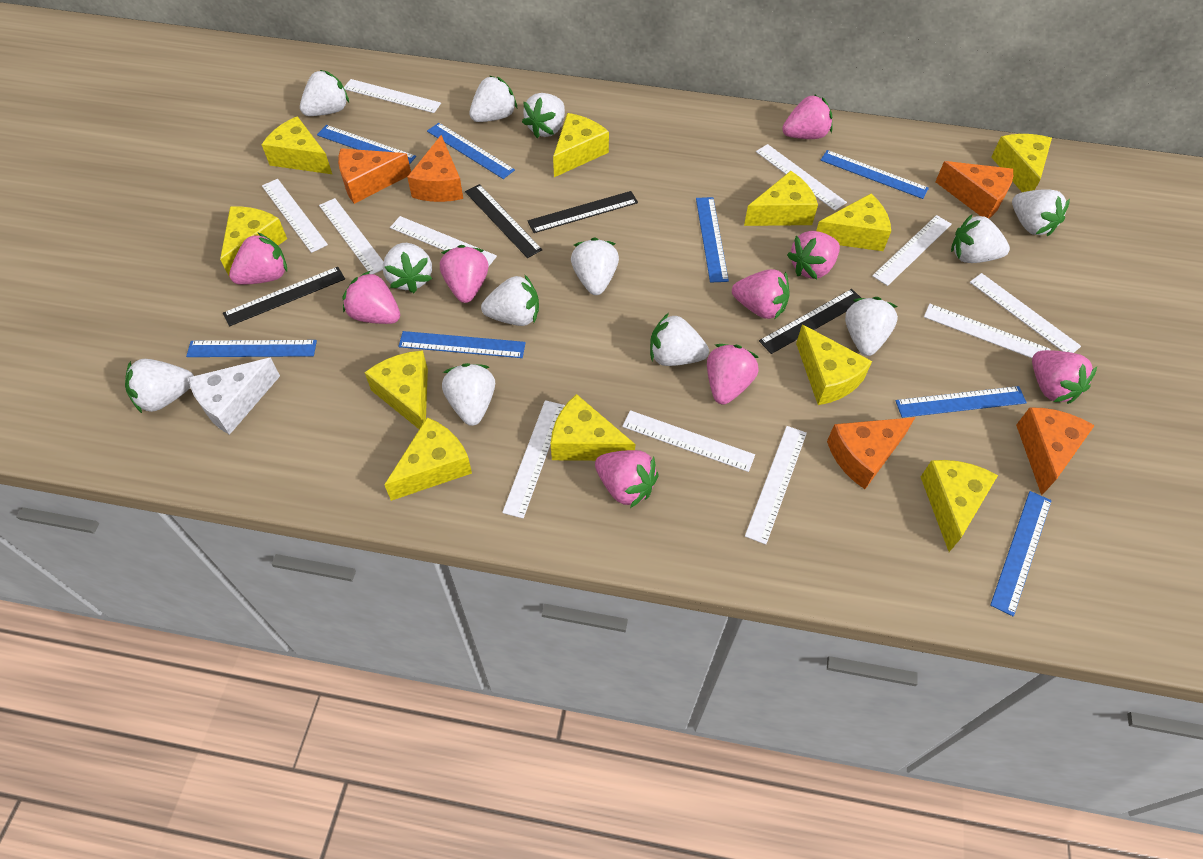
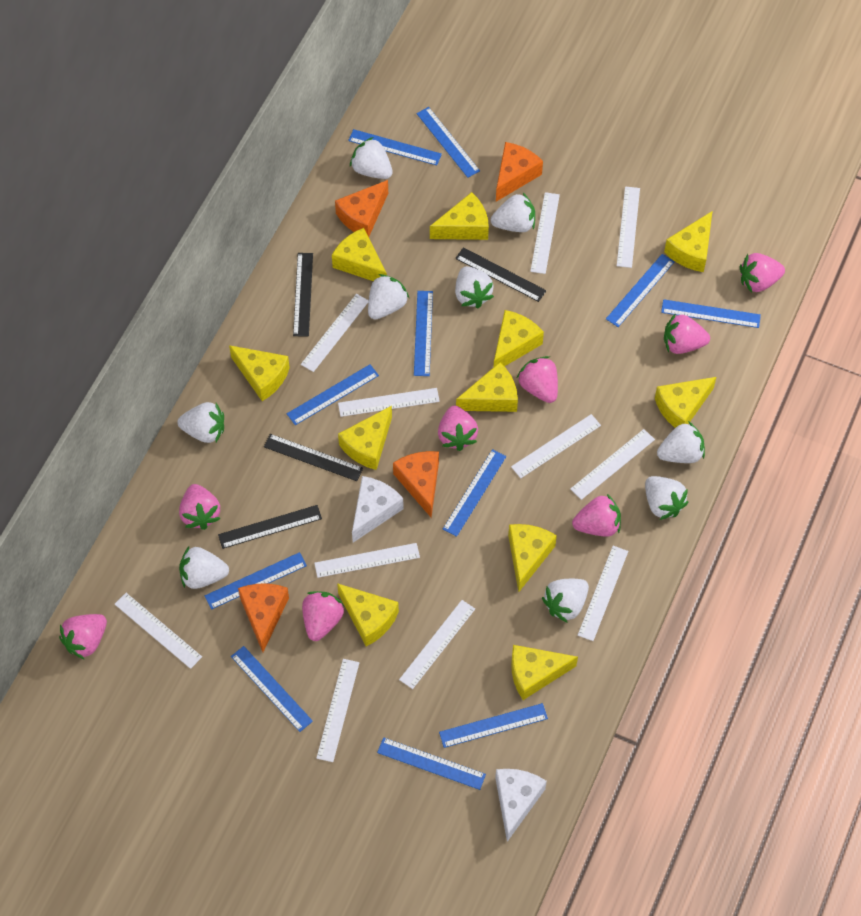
blue ruler: [186,340,317,357] [317,125,416,165] [398,331,526,358] [427,123,515,179] [696,197,729,283] [820,150,929,199] [896,386,1027,418] [990,491,1052,616] = 8 -> [205,552,307,610] [231,646,313,732] [287,364,379,425] [348,129,442,166] [377,737,486,790] [414,291,433,376] [416,107,480,178] [439,703,548,748] [443,449,506,537] [606,254,675,327] [661,299,761,328] = 11
orange cheese: [338,148,411,204] [407,135,463,202] [827,417,915,489] [935,161,1013,219] [1016,407,1095,496] = 5 -> [238,584,289,652] [335,180,388,237] [393,451,439,517] [496,142,543,202] = 4
pink strawberry: [229,232,287,285] [342,271,400,324] [440,245,488,303] [595,450,659,508] [707,344,759,405] [732,269,790,320] [782,94,833,139] [787,231,840,279] [1032,350,1097,404] = 9 -> [59,614,107,660] [179,484,221,530] [302,591,345,641] [438,406,478,451] [517,356,558,403] [572,494,621,537] [664,313,710,354] [740,253,785,293] = 8
white cheese: [188,358,280,435] = 1 -> [352,476,404,542] [495,769,547,842] = 2
white strawberry: [125,359,194,413] [300,70,349,116] [383,243,432,293] [442,363,495,426] [469,76,517,122] [481,274,539,326] [522,93,565,138] [571,237,619,295] [650,313,709,366] [845,297,898,356] [951,214,1010,263] [1012,189,1070,236] = 12 -> [177,402,224,443] [179,547,229,589] [350,137,393,179] [368,274,409,320] [455,266,494,308] [491,193,535,232] [542,579,589,623] [645,476,688,520] [657,421,705,463] = 9

